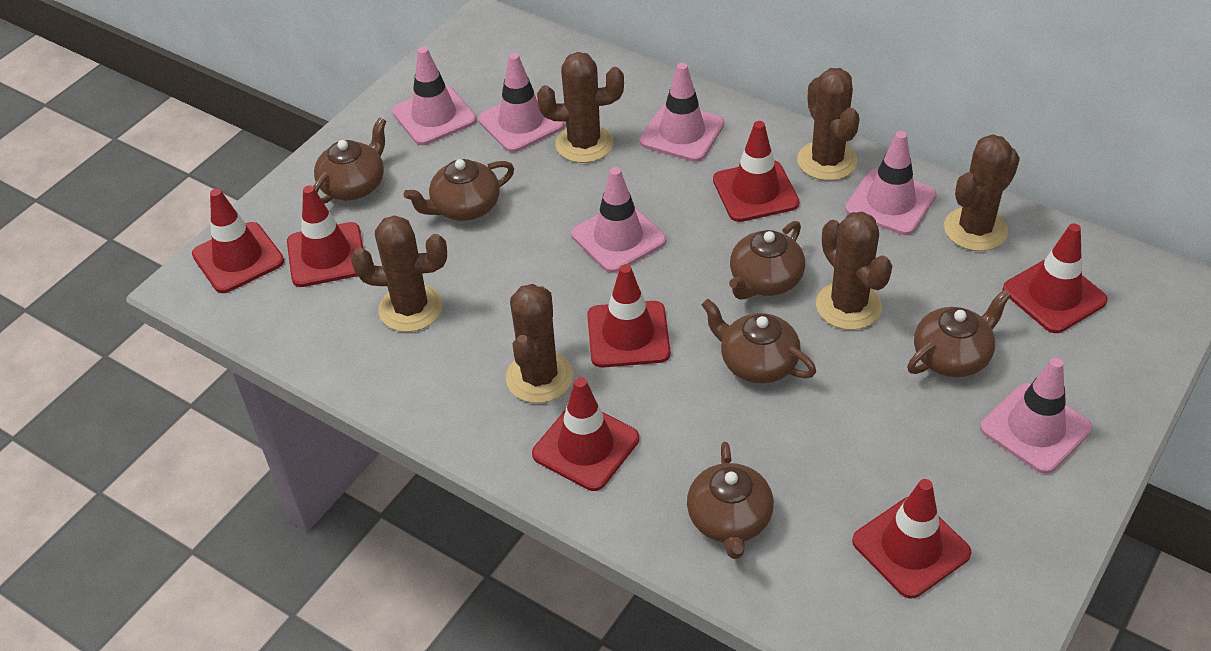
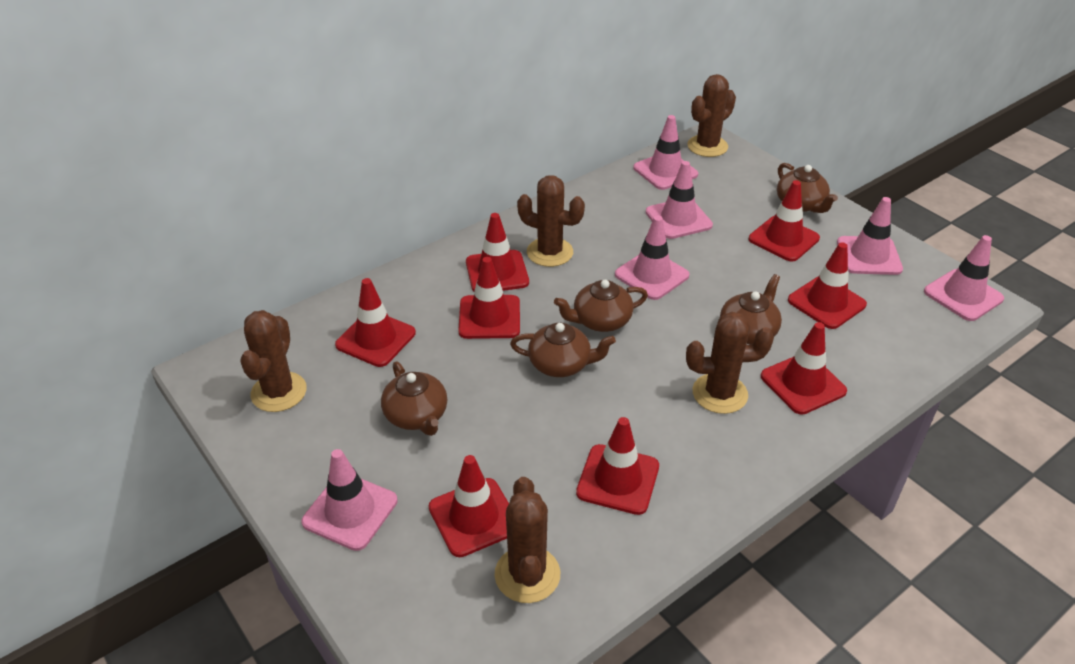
brown cactus: [351,215,447,332] [506,284,573,403] [537,52,624,163] [797,68,860,181] [816,211,892,330] [944,134,1020,251] = 6 -> [240,310,307,412] [494,477,560,603] [517,176,585,267] [686,312,774,414] [687,74,736,157] = 5
brown teapot: [313,117,386,204] [404,159,514,221] [687,442,774,559] [701,299,816,383] [729,221,805,300] [907,290,1011,377] = 6 -> [381,362,447,436] [510,323,616,377] [554,280,648,332] [720,274,782,344] [777,163,838,213] = 5
red traffic cone: [192,189,284,293] [287,185,363,287] [532,377,639,491] [587,264,671,368] [713,121,800,222] [852,479,971,598] [1002,223,1108,333] = 7 -> [335,278,416,367] [429,455,509,557] [458,257,520,339] [466,213,529,292] [576,417,659,515] [749,180,820,262] [761,322,847,415] [788,242,867,329] = 8

